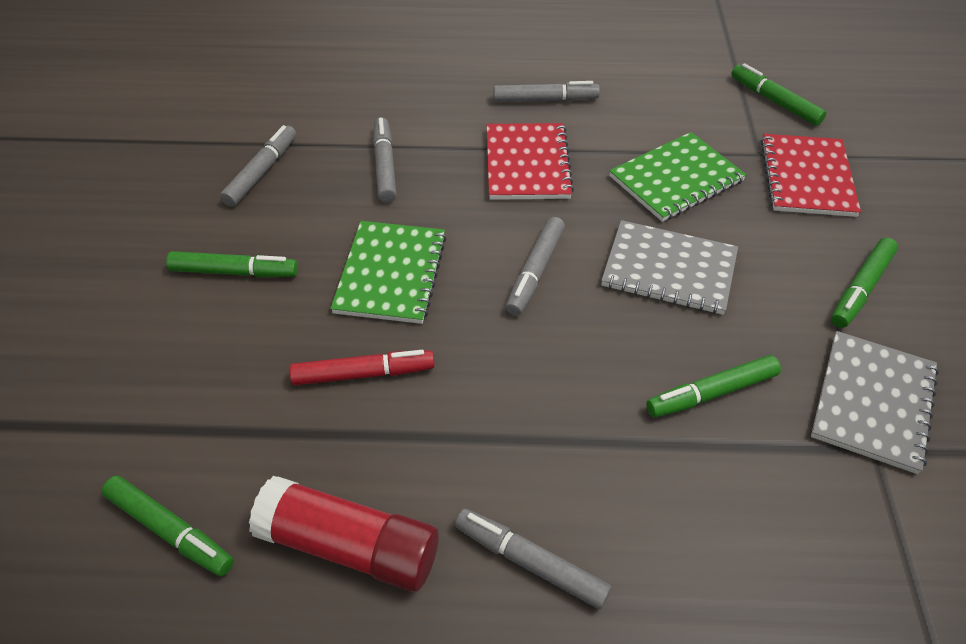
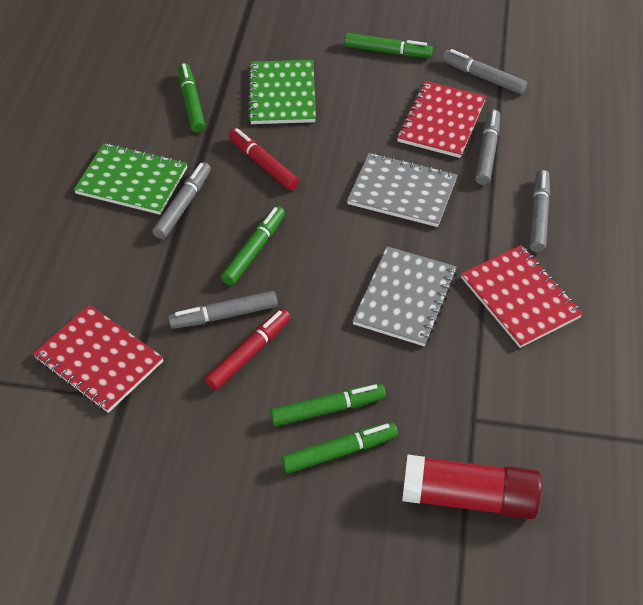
red marker: [289,350,435,385] = 1 -> [205,309,290,390] [229,128,299,190] = 2
red notebook: [487,123,574,200] [761,134,861,217] = 2 -> [33,305,164,413] [397,81,486,158] [461,245,583,348] = 3

